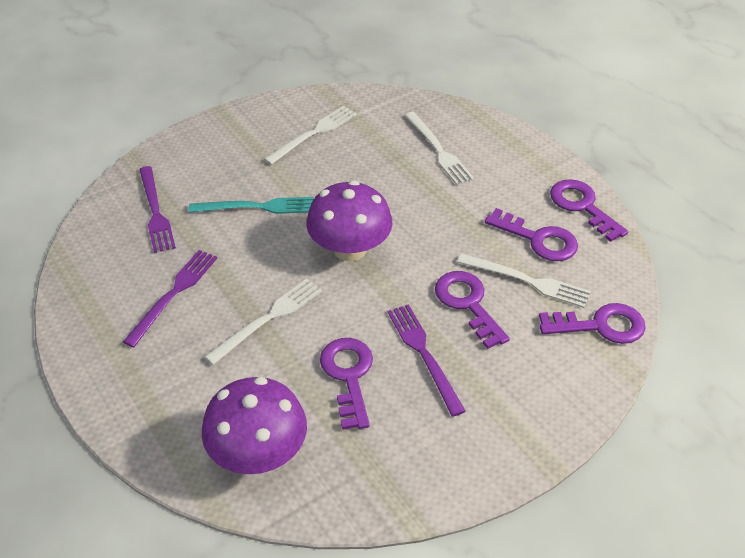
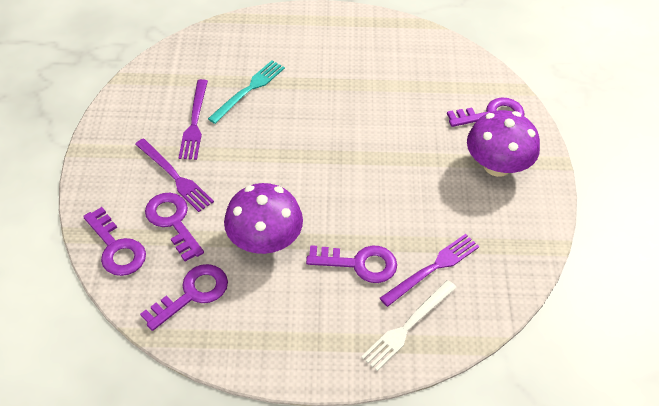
white fork: [204,279,322,365] [264,106,357,165] [404,112,474,185] [457,253,591,308] = 4 -> [361,280,457,371] = 1

